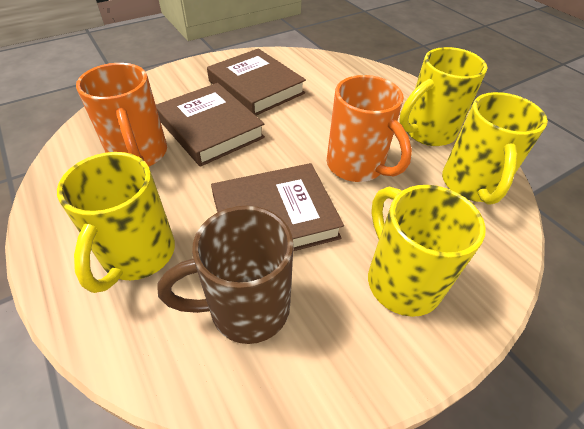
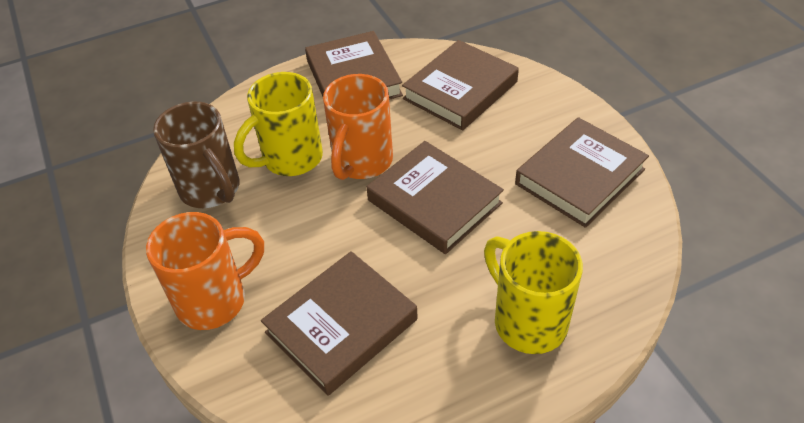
brown book: [156,83,265,167] [207,48,306,116] [211,163,344,251] = 3 -> [261,251,418,396] [305,31,403,100] [367,141,504,254] [402,40,519,130] [515,117,649,228] = 5
yellow mug: [57,152,175,293] [368,185,486,317] [399,47,487,146] [442,92,548,205] = 4 -> [234,72,323,176] [484,231,583,354] = 2

